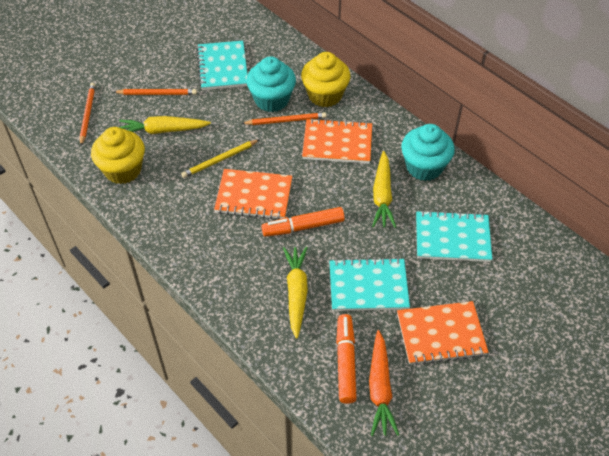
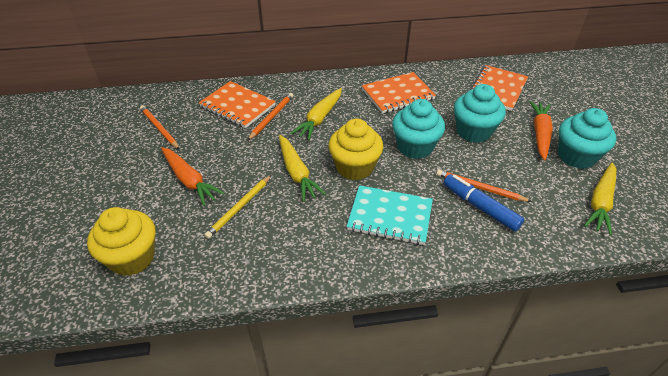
blue marker: none = 0 -> [444,174,524,232] = 1
orange carrot: [369,330,399,436] = 1 -> [161,147,225,206] [529,101,553,160] = 2
orange marker: [261,207,345,237] [336,314,357,404] = 2 -> none = 0
turquoise cupcake: [246,56,296,112] [401,124,455,181] = 2 -> [392,99,445,159] [454,84,506,143] [558,108,616,169] = 3
turquoise notebook: [196,41,248,90] [329,257,410,311] [416,210,492,262] = 3 -> [347,185,433,245] = 1

